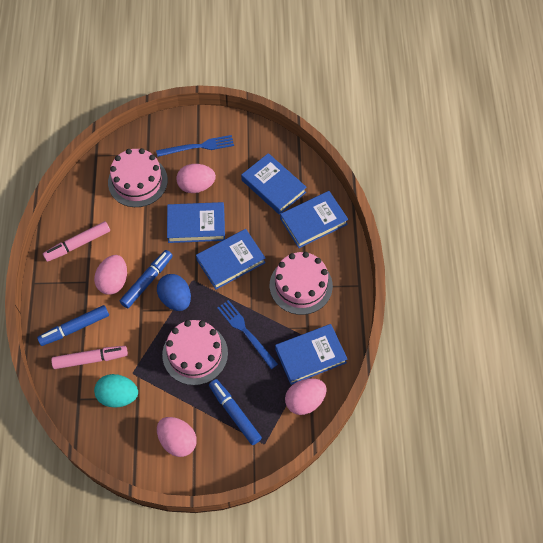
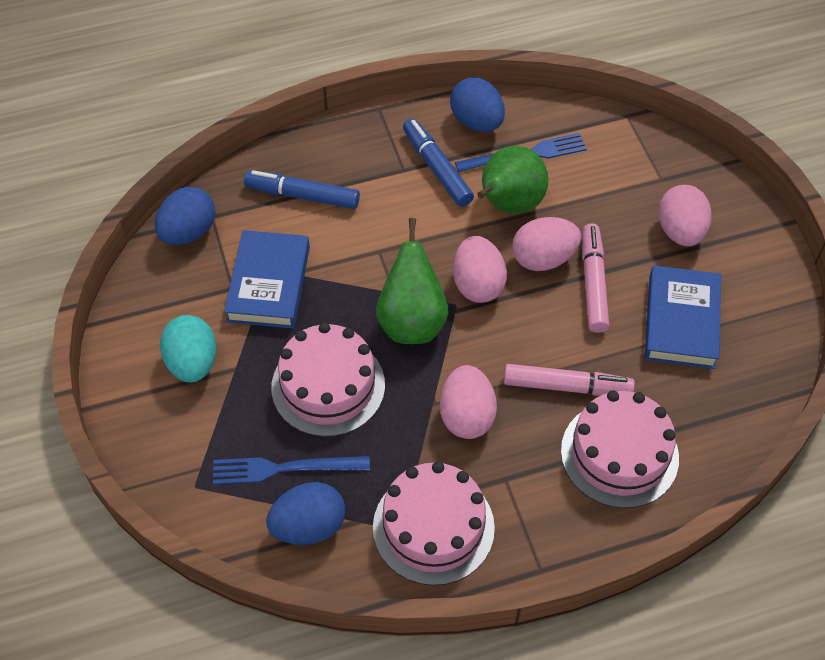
blue book: [167,202,225,243] [196,229,266,290] [241,153,307,215] [275,324,347,385] [280,191,348,248] = 5 -> [224,230,310,328] [645,266,721,369] = 2
blue egg: [157,274,191,311] = 1 -> [155,187,216,245] [266,482,346,545] [450,77,505,132] = 3
blue marker: [37,305,109,346] [120,250,173,308] [209,379,262,445] = 3 -> [244,170,360,209] [403,118,474,207] = 2
green pear: none = 0 -> [376,218,449,344] [477,146,548,214] = 2

